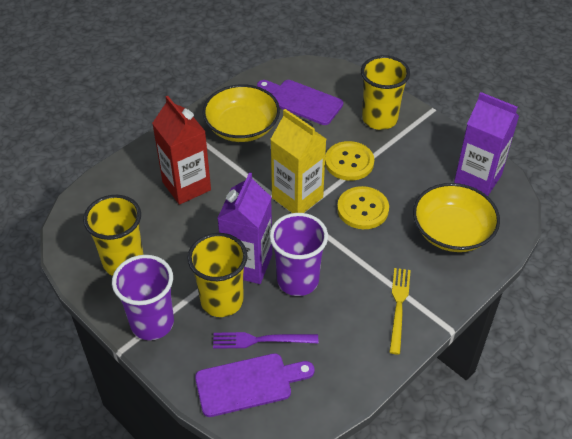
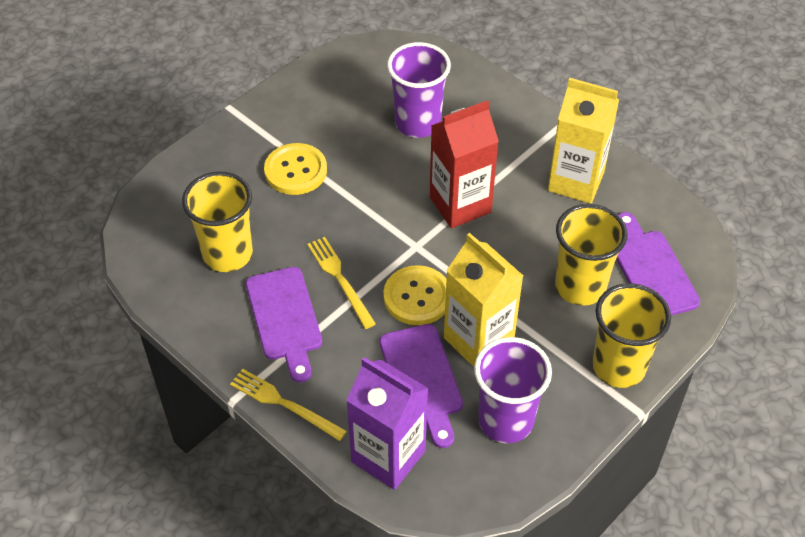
purple carton: [217,172,272,284] [454,92,519,196] = 2 -> [346,357,428,490] = 1
purple cutting board: [195,353,315,417] [257,80,343,125] = 2 -> [246,267,322,383] [379,324,463,448] [616,212,700,316] = 3
purple fork: [213,332,318,349] = 1 -> none = 0
yellow bowl: [202,84,280,142] [413,183,500,252] = 2 -> none = 0
yellow carton: [270,109,326,213] = 1 -> [444,233,523,367] [548,78,619,204] = 2
yellow fork: [389,268,411,355] = 1 -> [230,369,347,441] [307,237,376,329] = 2

